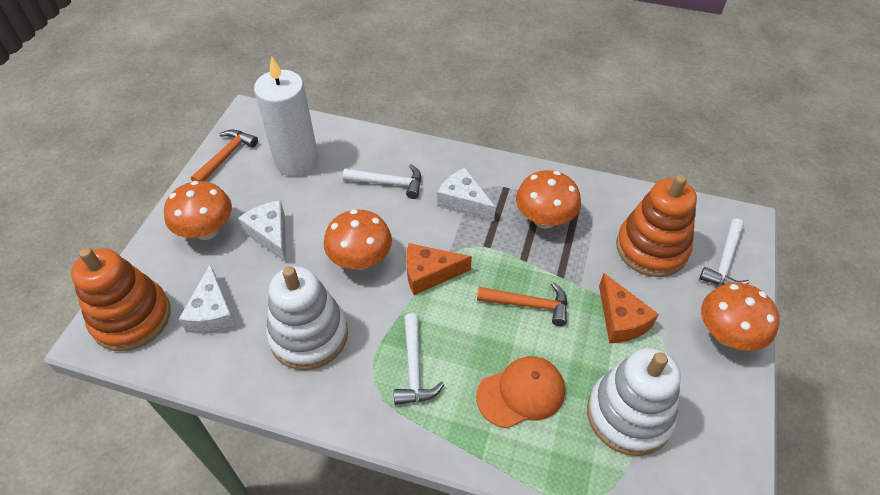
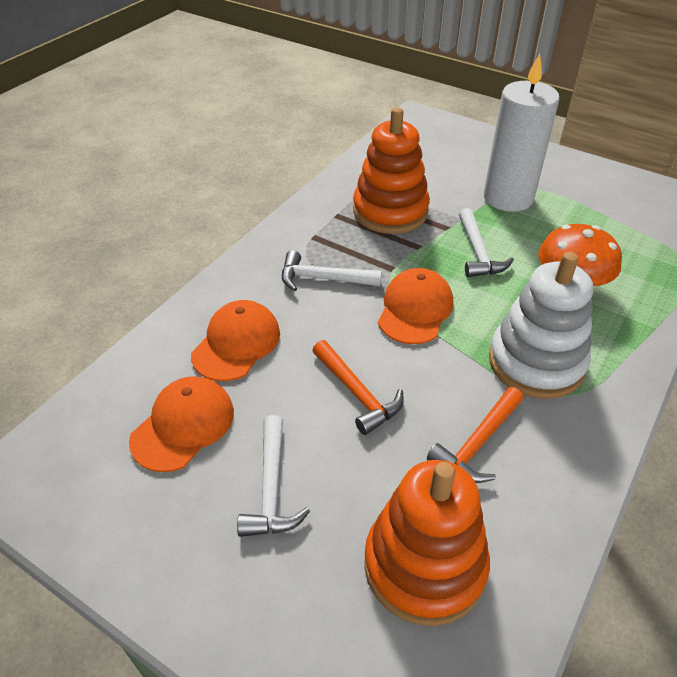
orange cap: [476,356,565,429] = 1 -> [129,376,234,472] [191,300,280,381] [378,268,453,344] = 3
orange cheese: [406,243,472,295] [599,273,659,343] = 2 -> none = 0
orange mushroom: [164,181,232,240] [324,209,392,270] [516,170,581,229] [701,283,779,351] = 4 -> [538,224,622,286] = 1
white cheese: [179,265,237,334] [238,200,286,262] [437,168,496,221] = 3 -> none = 0
white stacking toy: [266,266,348,370] [587,348,681,456] = 2 -> [489,252,593,399] = 1

